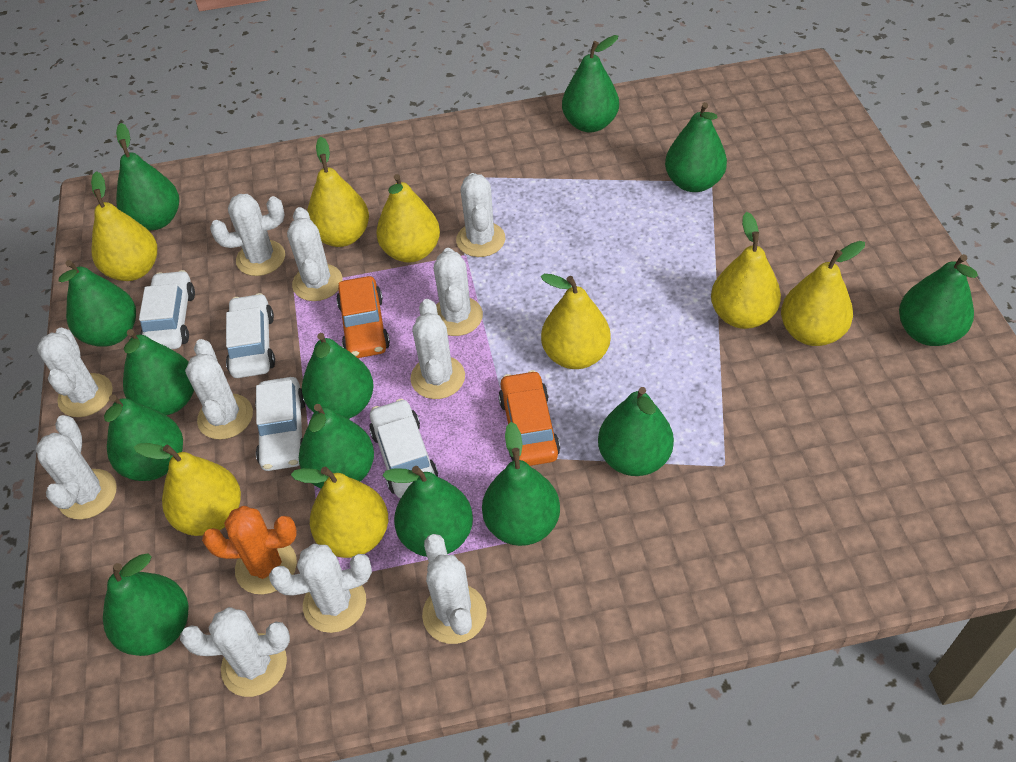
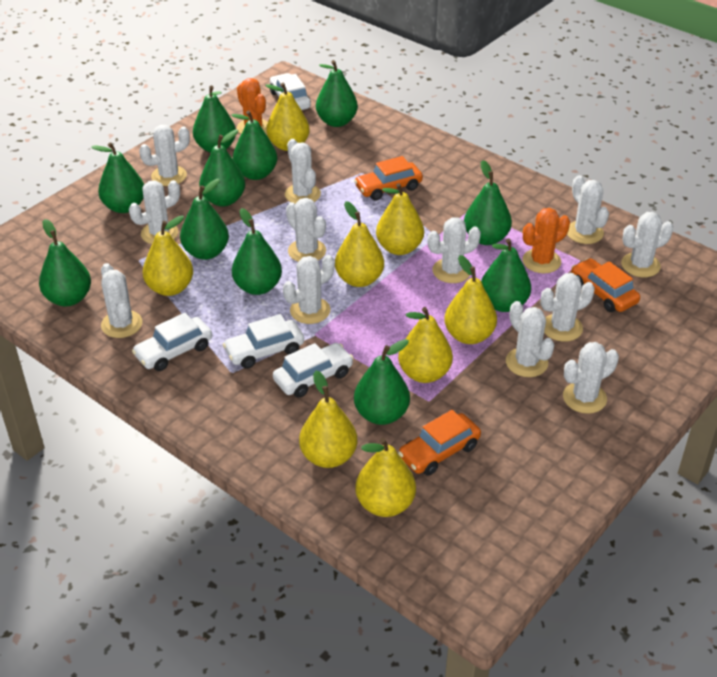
green pear: [58,260,136,346] [103,553,189,656] [104,395,183,481] [116,123,179,230] [123,329,194,415] [299,404,374,488] [302,333,374,419] [382,466,473,557] [482,422,560,546] [562,35,619,133] [598,387,674,476] [665,102,727,192] [899,254,978,346] = 13 -> [39,219,91,306] [91,142,144,213] [180,179,229,260] [193,86,236,153] [199,129,245,207] [231,111,277,180] [232,208,282,295] [316,60,358,127] [354,339,410,425] [464,160,512,245] [481,238,531,312] = 11
orange cactus: [202,506,297,594] = 1 -> [237,78,268,134] [523,208,570,273] = 2
orange car: [336,276,390,358] [498,370,560,466] = 2 -> [354,156,423,201] [398,410,481,476] [571,258,640,312] = 3
white cactus: [36,415,117,520] [37,328,113,417] [180,607,290,697] [185,339,253,440] [210,194,285,276] [269,544,372,633] [287,207,342,301] [410,299,465,399] [422,534,487,644] [434,248,483,336] [456,173,505,257] = 11 -> [101,263,142,338] [129,180,180,244] [139,125,190,186] [283,255,334,324] [285,139,321,204] [286,198,326,262] [428,217,481,283] [506,301,555,377] [540,273,595,342] [563,342,619,414] [567,175,609,244] [621,212,673,277] = 12

